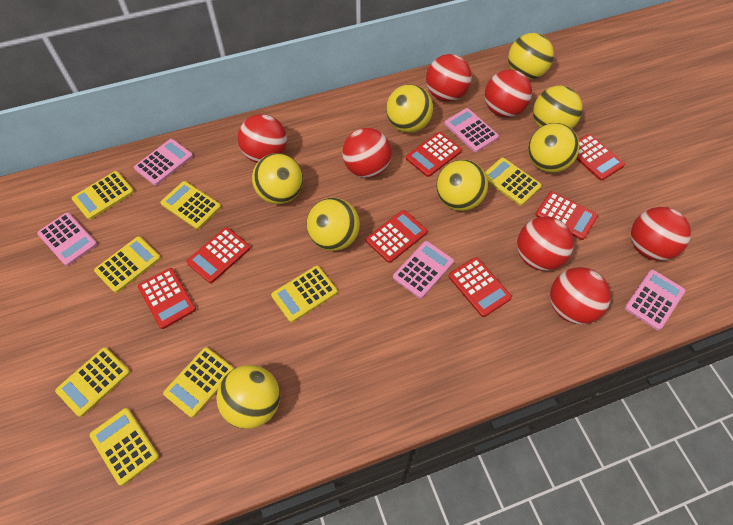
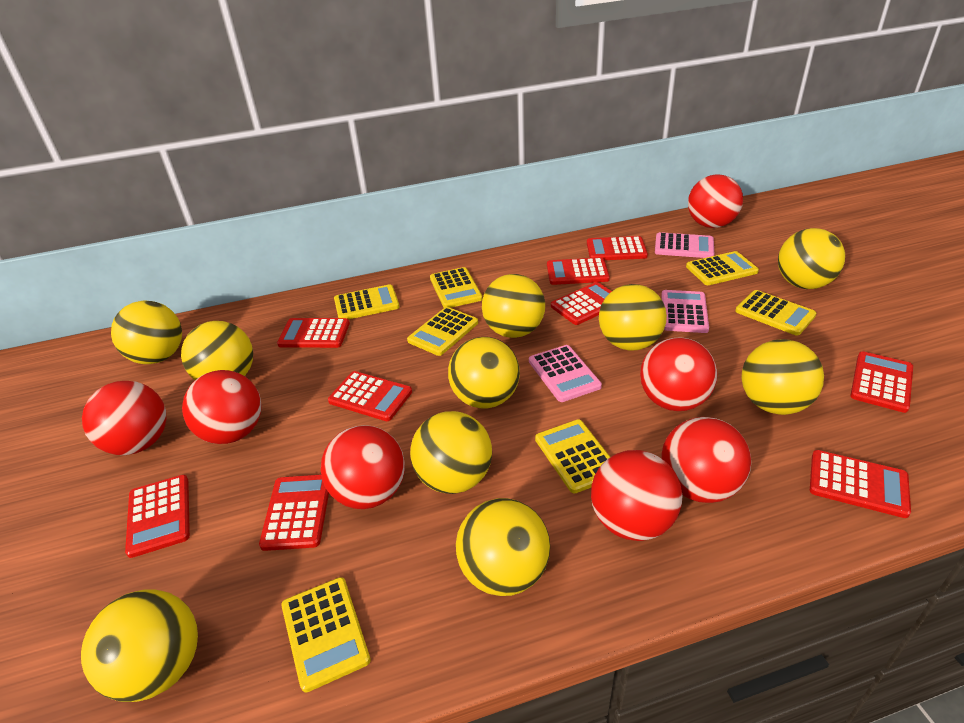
pink calculator: [37,212,97,266] [134,139,193,186] [393,241,454,299] [444,108,499,152] [625,270,685,330] = 5 -> [529,345,602,402] [655,232,714,258] [661,290,709,333] = 3
red calculator: [138,268,196,329] [186,227,250,283] [366,210,427,263] [406,132,462,177] [448,257,512,317] [535,191,598,240] [576,134,625,181] = 7 -> [125,475,190,558] [259,475,329,551] [277,318,350,348] [328,371,412,421] [547,257,610,285] [551,282,612,325] [587,236,648,260] [810,450,911,518] [850,351,913,413] = 9
yellow ball: [216,365,280,429] [252,153,303,204] [307,198,360,251] [386,84,433,133] [436,159,488,211] [508,33,554,80] [528,123,580,173] [533,86,582,129] = 8 -> [81,589,198,702] [111,301,182,364] [181,321,253,380] [410,411,492,494] [448,337,520,408] [456,498,550,596] [482,274,545,338] [599,284,667,350] [741,339,824,415] [778,228,845,289] = 10
yellow calculator: [55,347,130,417] [72,171,134,220] [89,408,159,486] [94,236,161,293] [160,181,221,229] [163,347,234,418] [271,266,338,322] [485,158,542,206] = 8 -> [281,577,371,693] [334,284,400,319] [407,307,478,356] [430,267,482,308] [535,419,610,493] [686,251,759,285] [735,290,817,336] = 7

